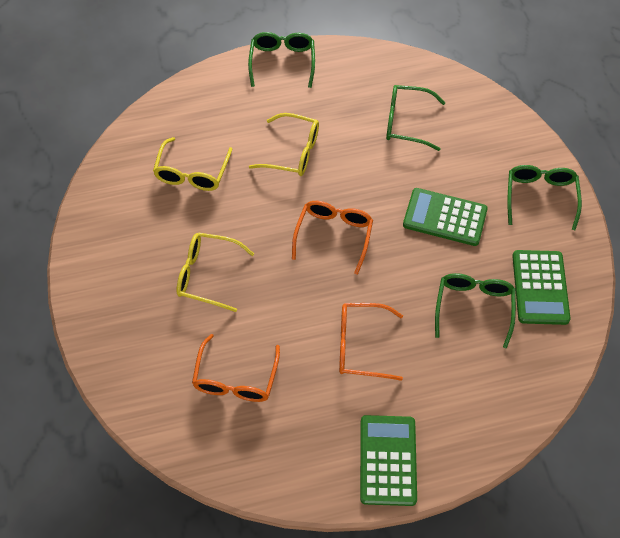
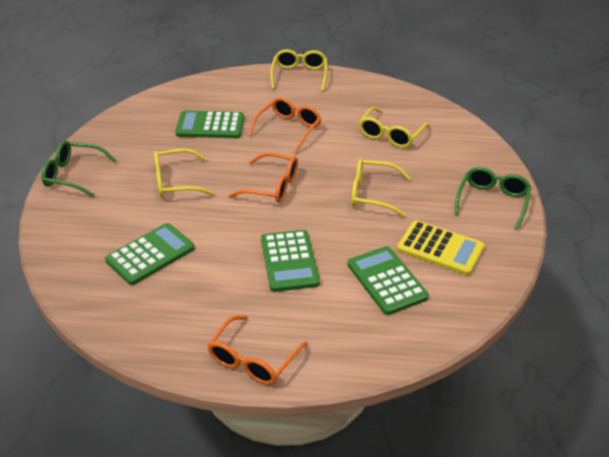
green calculator: [360,415,417,506] [403,188,488,246] [512,250,571,325] = 3 -> [105,223,195,285] [175,111,244,138] [261,230,320,292] [348,246,429,315] = 4
green glasses: [248,32,315,88] [386,85,445,151] [435,273,516,348] [507,165,582,230] = 4 -> [42,141,117,197] [454,167,531,230] = 2
yellow calculator: none = 0 -> [397,220,485,275] = 1
yellow glasses: [153,137,232,191] [176,233,254,312] [249,113,319,176] = 3 -> [154,149,214,198] [270,49,327,91] [351,159,411,217] [359,107,429,148] = 4

